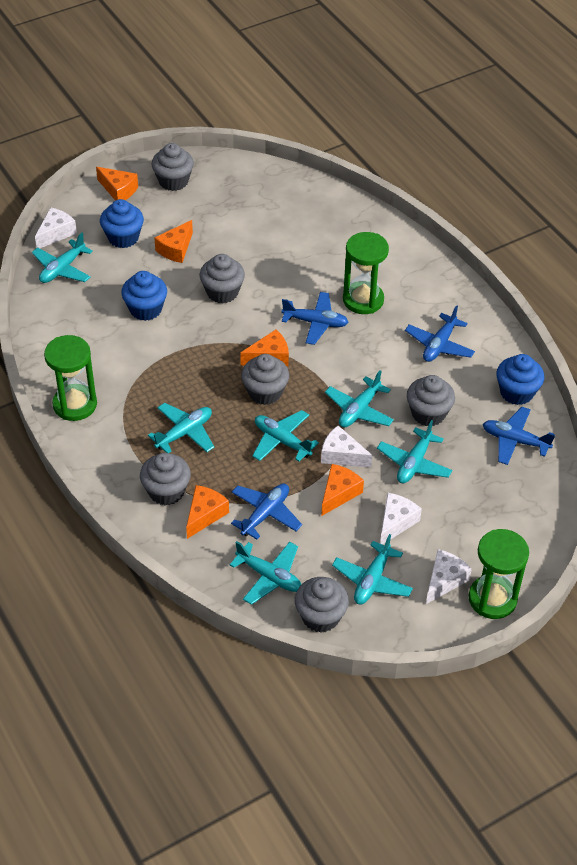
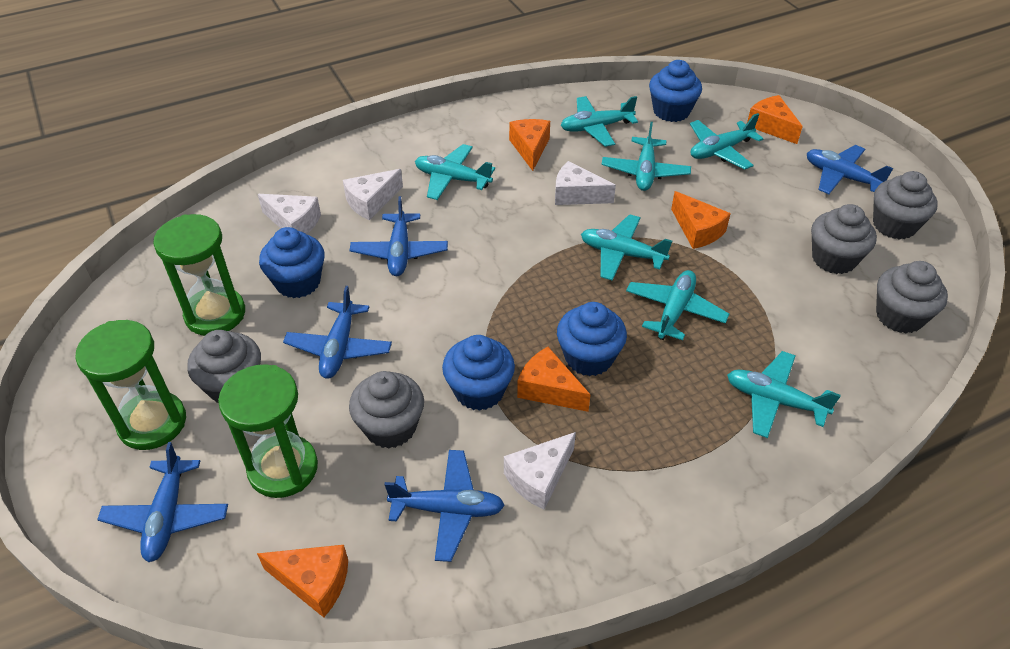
blue cupcake: [100,199,144,248] [121,271,167,321] [496,354,544,405] = 3 -> [259,227,325,298] [442,335,515,411] [557,302,627,376] [649,60,702,122] = 4
blue plane: [231,483,302,540] [282,292,348,345] [405,305,475,362] [483,407,555,465] = 4 -> [97,442,228,562] [283,286,392,379] [350,196,448,276] [384,450,505,562] [807,145,893,194] = 5
grey cupcake: [140,453,191,505] [151,143,194,191] [200,254,245,303] [241,354,289,405] [295,577,349,633] [407,375,455,426] = 6 -> [187,330,261,403] [349,371,424,449] [811,204,877,274] [873,171,938,240] [876,261,948,333] = 5

